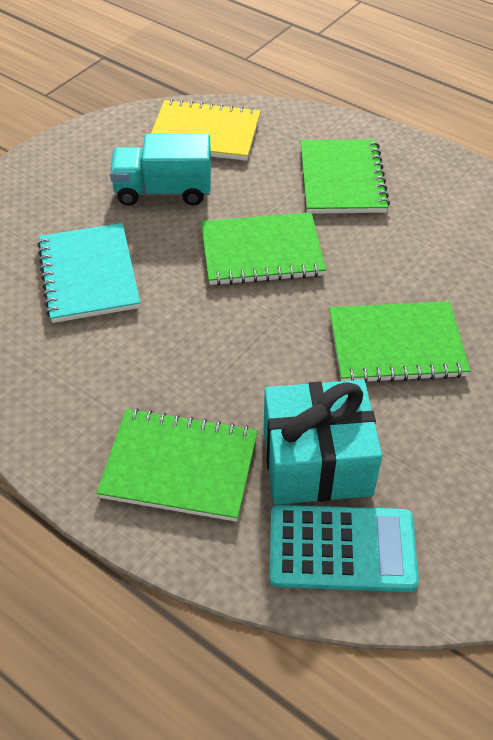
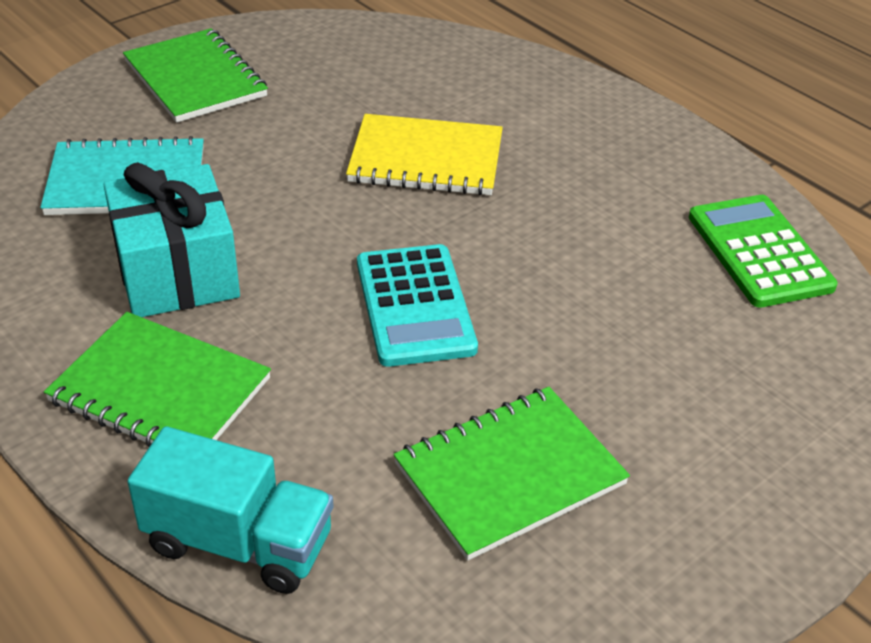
green calculator: none = 0 -> [689,195,838,308] = 1
green notebook: [96,408,258,522] [201,212,326,286] [301,139,390,214] [329,301,470,383] = 4 -> [44,312,271,447] [123,28,268,123] [393,387,630,561] = 3

